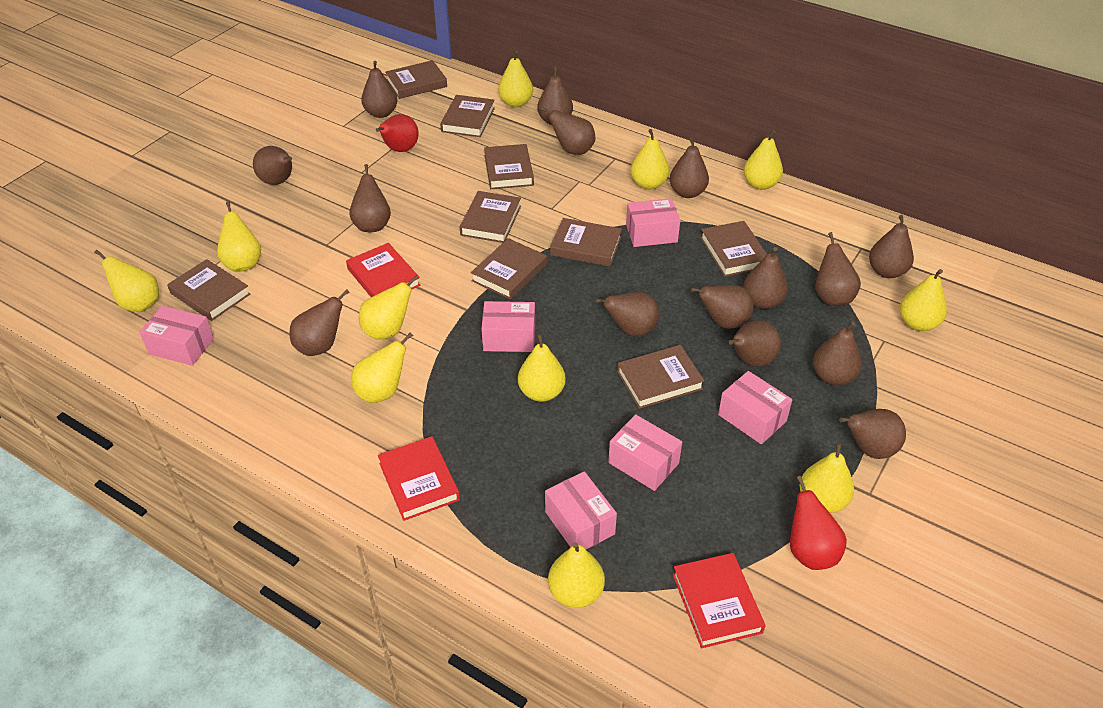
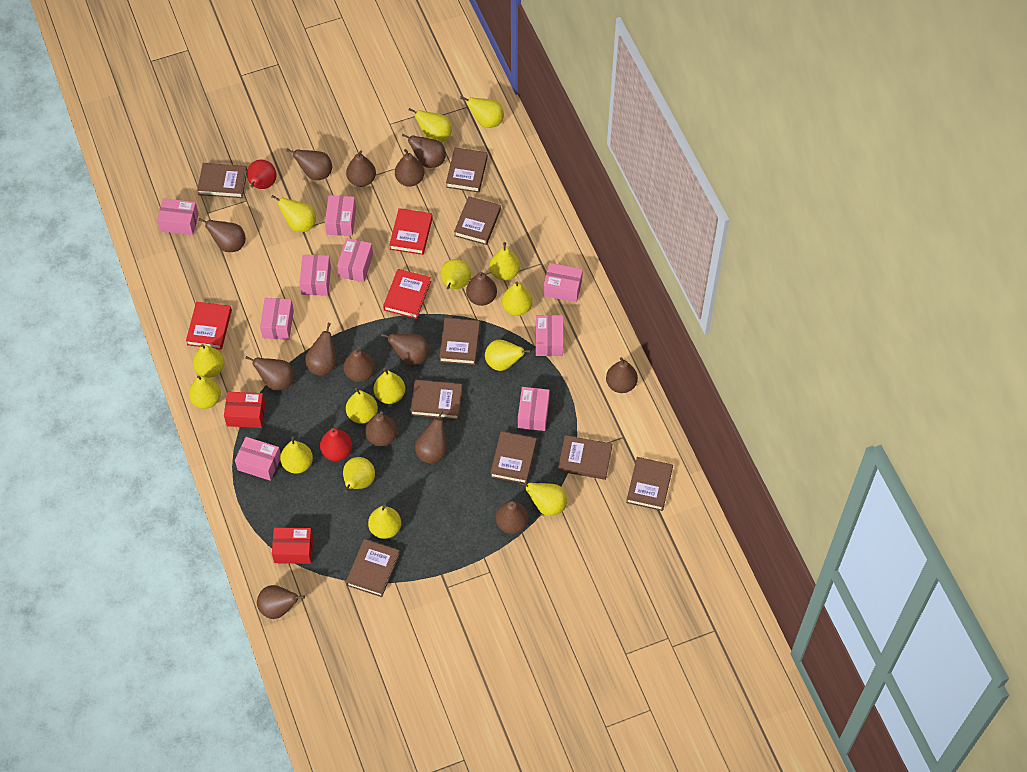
pink box: [139,306,214,366] [482,301,535,352] [545,471,617,549] [608,414,682,491] [626,198,680,247] [718,371,792,444] = 6 -> [157,198,199,235] [235,437,281,481] [260,298,294,340] [299,255,331,296] [325,195,356,236] [337,238,373,282] [518,387,550,431] [536,315,563,356] [543,263,583,302] = 9
red box: none = 0 -> [224,392,265,428] [272,528,313,564] = 2
yellow pear: [94,250,159,312] [217,201,261,272] [351,332,413,403] [359,275,419,340] [498,50,533,107] [518,334,566,402] [548,542,605,608] [631,129,669,190] [743,130,783,190] [800,443,854,513] [900,269,947,331] = 11 -> [189,375,221,409] [193,344,225,378] [271,195,316,232] [280,436,313,474] [343,457,375,492] [346,388,378,424] [368,505,401,539] [374,368,405,404] [409,108,452,142] [441,259,471,289] [460,97,504,128] [485,340,531,371] [490,242,520,280] [502,282,533,316] [519,482,567,516] = 15

